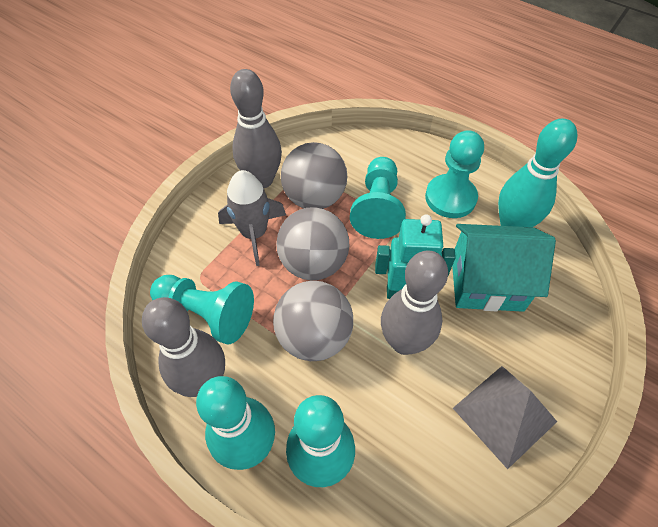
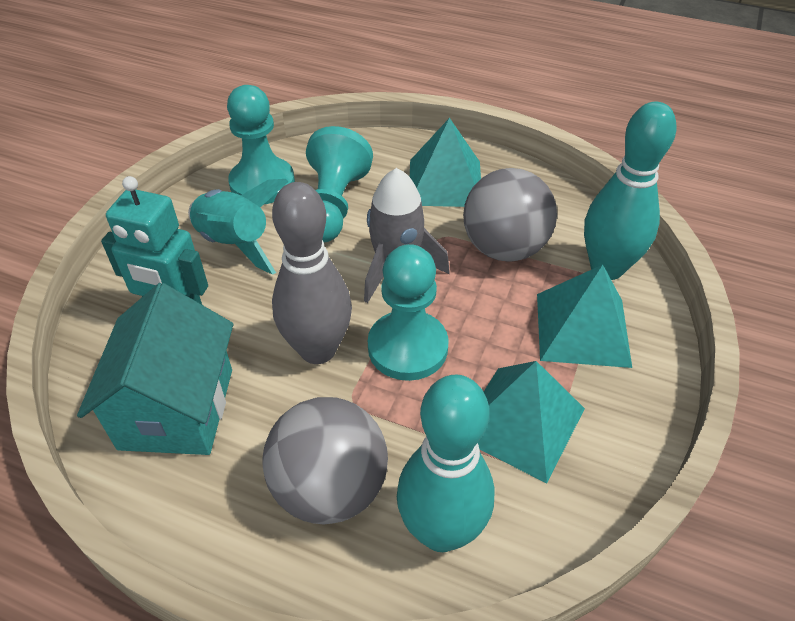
grey ball: [273,281,353,361] [276,207,349,280] [281,142,347,209] = 3 -> [262,397,388,525] [463,168,557,262] = 2
grey bowling pin: [142,297,225,397] [230,69,282,188] [381,251,448,355] = 3 -> [272,182,352,364] = 1
grey pyramid: [453,366,557,469] = 1 -> none = 0
turquoise bowling pin: [196,376,275,470] [286,395,355,487] [498,119,578,227] = 3 -> [397,375,495,552] [584,102,677,280] = 2
turquoise pyramid: none = 0 -> [410,118,481,207] [478,361,585,483] [537,265,632,368] = 3
turquoise rocket: none = 0 -> [188,179,289,275] = 1

